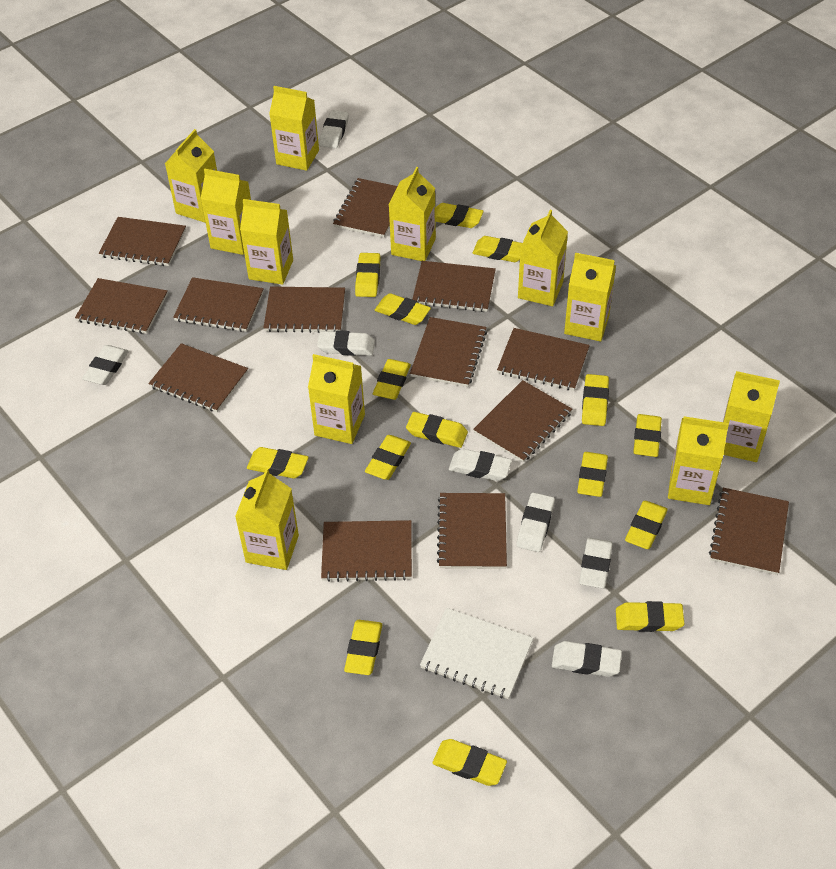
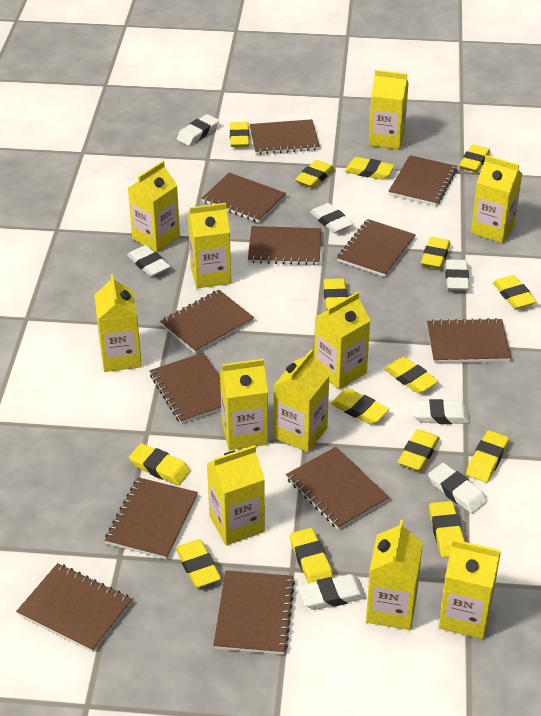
brown notebook: [75,278,168,334] [99,217,186,266] [148,343,248,412] [173,277,264,332] [264,286,345,333] [321,520,412,582] [333,178,398,237] [410,317,487,387] [412,261,496,312] [437,493,507,569] [473,380,572,462] [497,328,590,391] [709,488,789,575] = 13 -> [16,563,133,652] [105,477,198,559] [150,353,221,424] [160,290,254,354] [202,172,286,223] [213,570,295,655] [248,226,321,265] [249,119,320,155] [286,447,389,530] [337,219,416,277] [388,155,457,206] [427,318,511,363] = 12
white notebook: [420,608,533,699] = 1 -> none = 0

